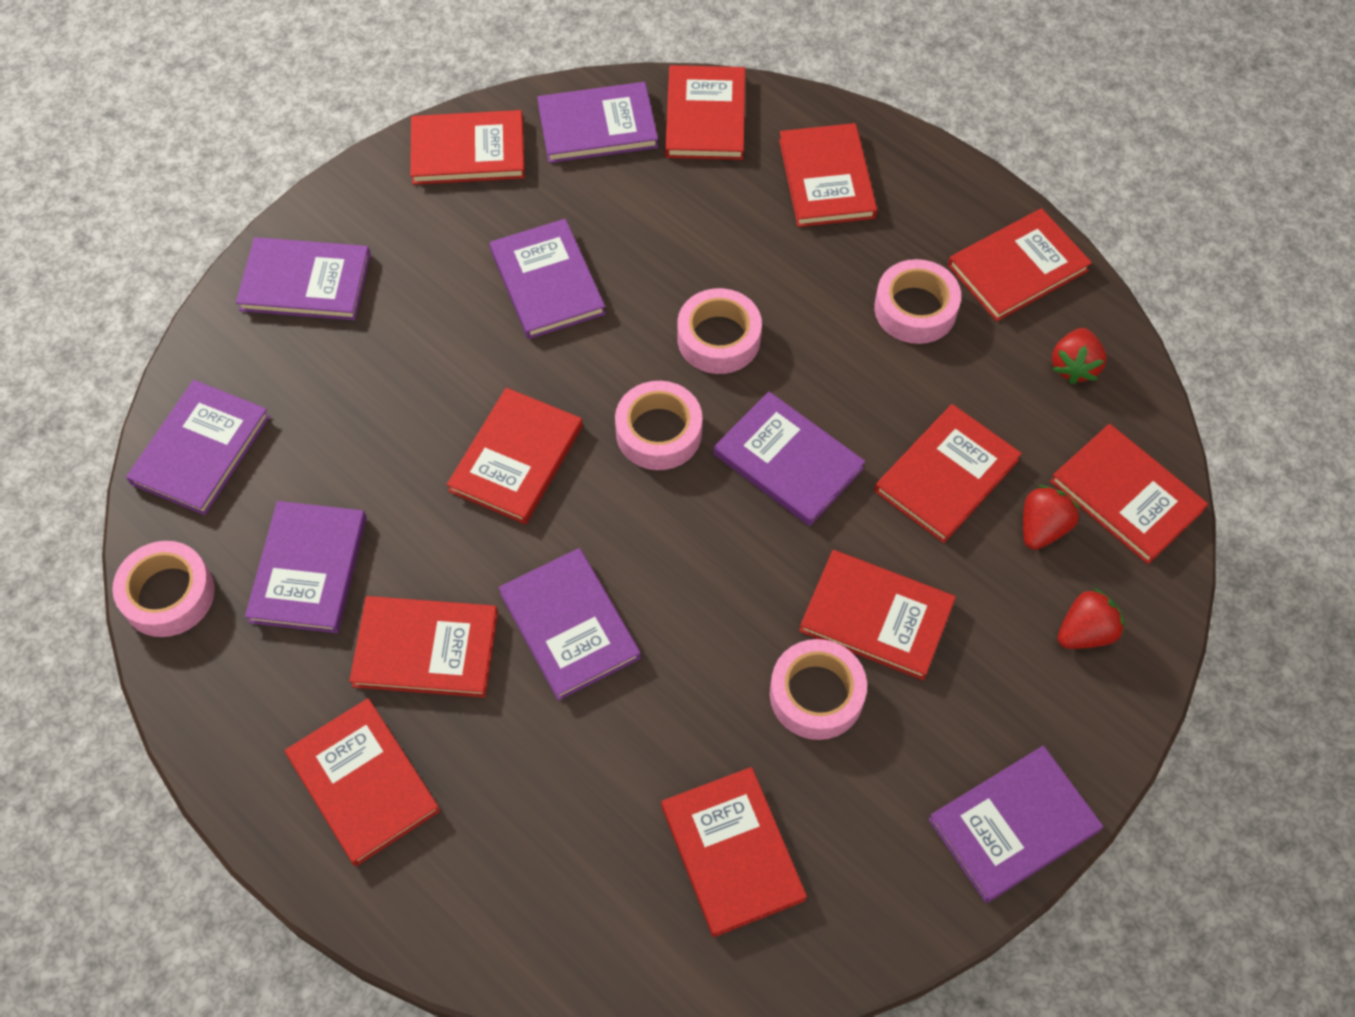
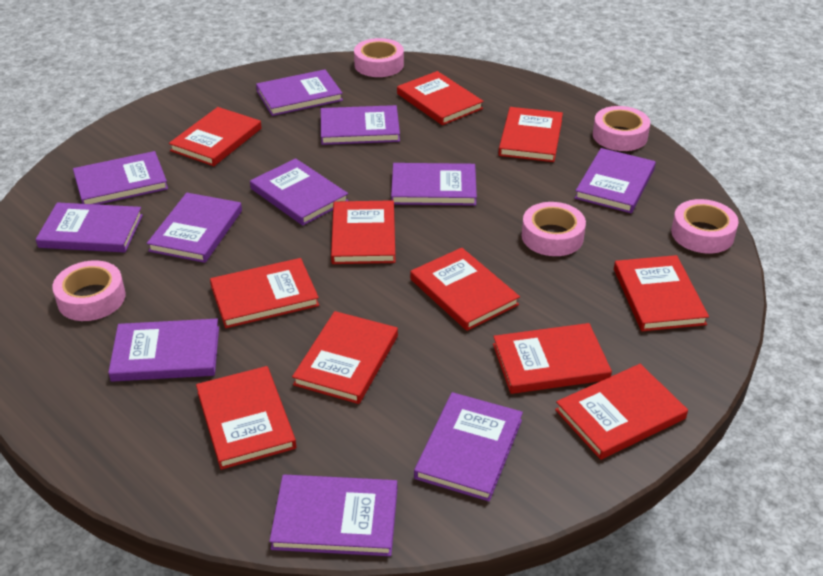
purple book: [126,380,270,515] [236,237,371,320] [245,501,367,633] [489,219,606,339] [499,548,641,701] [537,82,658,163] [713,392,866,526] [928,746,1103,903] = 8 -> [36,202,143,253] [73,151,168,205] [108,319,219,382] [147,193,242,263] [250,158,349,226] [256,69,343,116] [269,475,397,556] [321,105,400,145] [391,163,477,206] [414,392,523,501] [575,148,656,213] = 11
red strawberry: [1023,485,1081,550] [1052,328,1106,384] [1058,588,1125,649] = 3 -> none = 0

